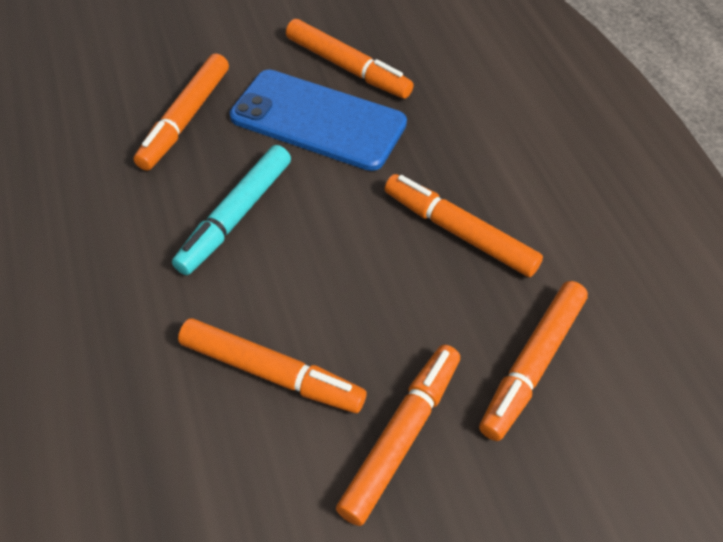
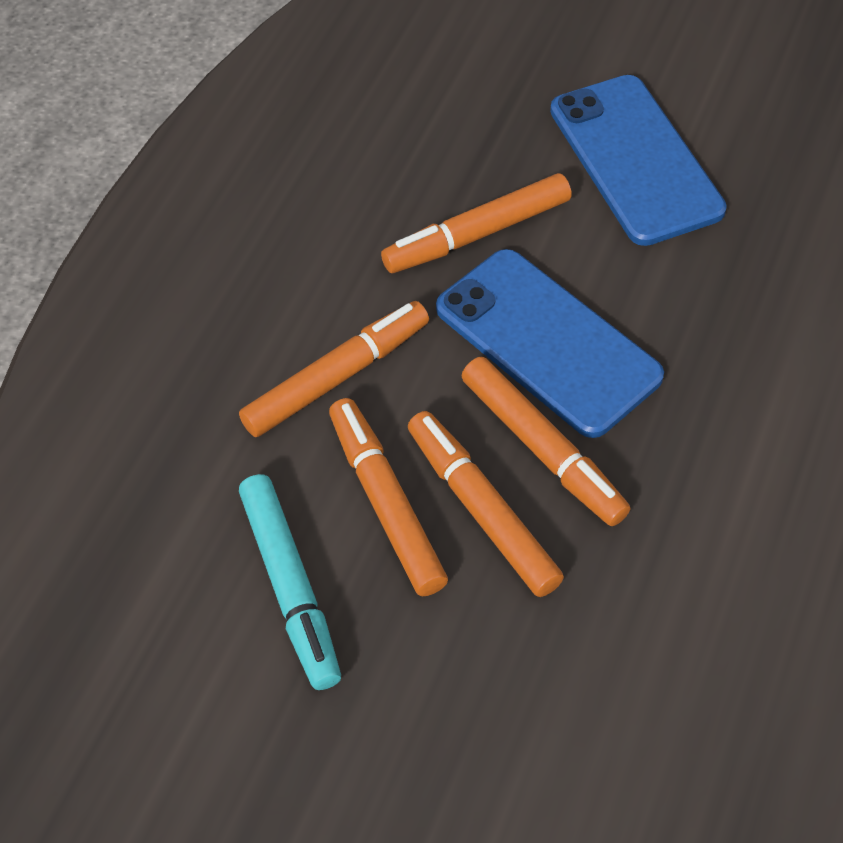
blue phone: [230,70,407,171] = 1 -> [436,249,664,438] [550,75,727,246] = 2
orange marker: [134,53,229,171] [178,318,367,413] [286,19,414,99] [336,345,460,526] [385,174,543,277] [479,281,588,441] = 6 -> [239,301,429,437] [329,398,448,596] [381,173,572,273] [408,411,564,597] [462,357,630,526] = 5

